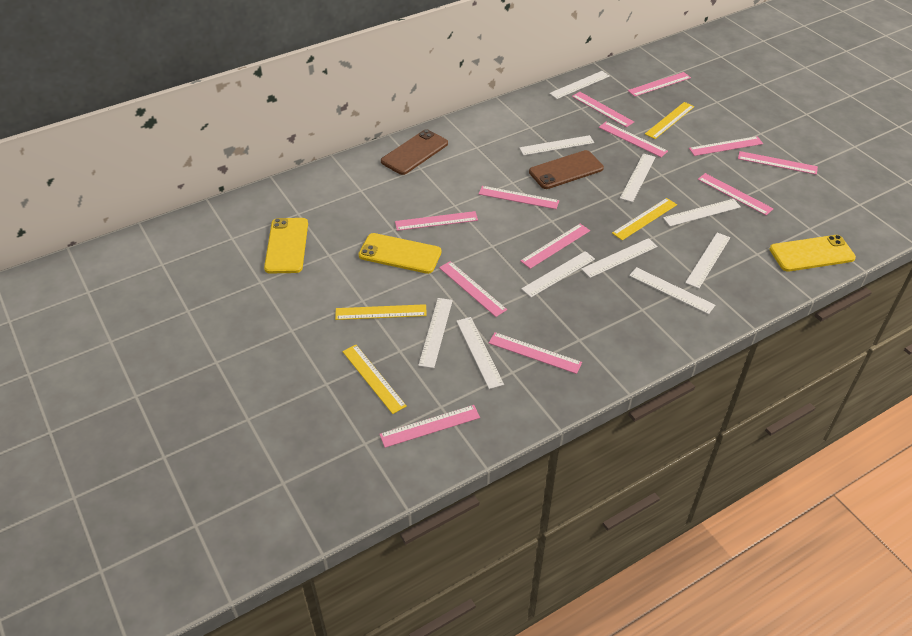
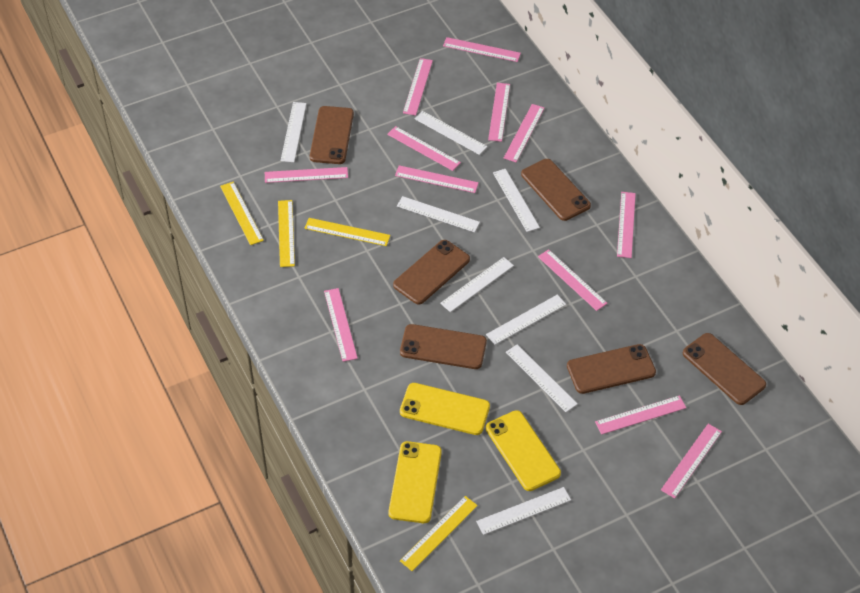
brown phone: [381,129,448,175] [529,150,604,189] = 2 -> [310,106,354,164] [393,240,470,304] [400,324,487,369] [521,159,591,221] [567,344,656,394] [683,333,766,405] = 6
white ruler: [418,298,453,368] [456,317,504,389] [519,135,594,156] [521,251,595,297] [549,71,610,99] [581,238,658,278] [620,154,656,202] [629,267,715,314] [663,199,741,226] [685,233,730,289] = 10 -> [280,102,307,162] [397,196,480,232] [414,111,488,155] [440,257,514,312] [476,487,571,535] [486,295,566,345] [493,169,540,232] [506,344,578,412] = 8

